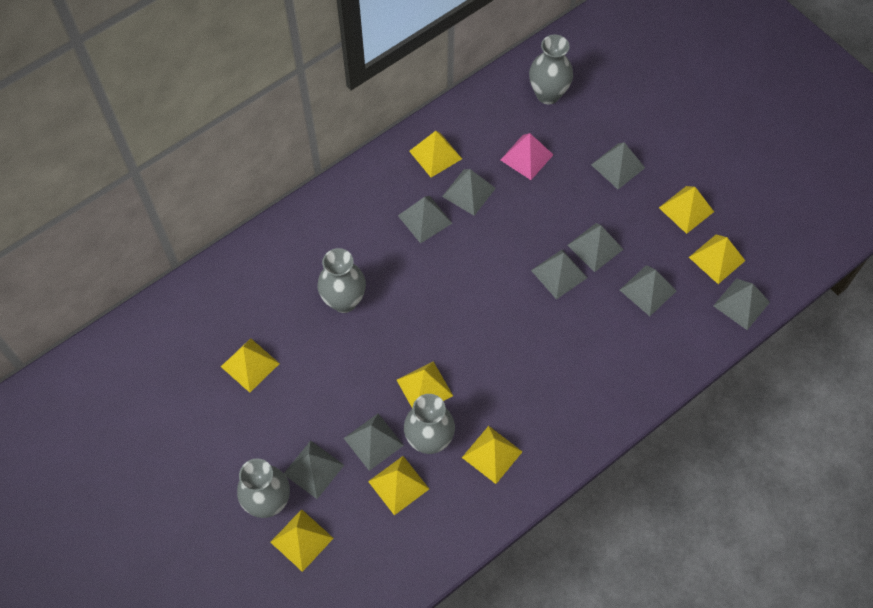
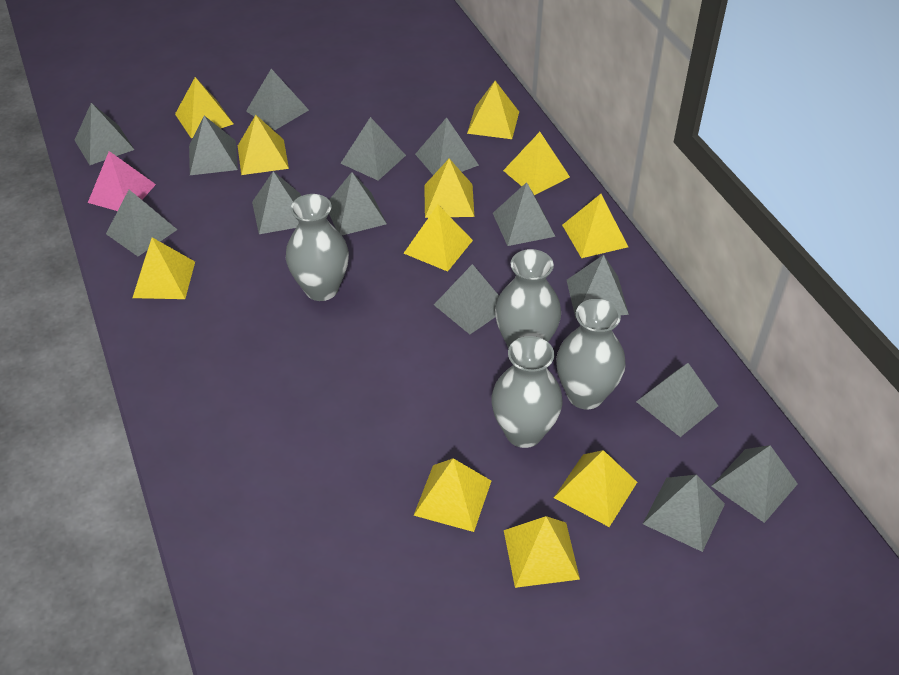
grey pyramid: [284,441,344,499] [344,414,404,471] [398,196,452,244] [442,169,496,216] [531,250,587,299] [568,223,624,272] [591,142,645,189] [620,265,676,316] [714,279,770,330] = 9 -> [75,103,135,165] [106,190,177,256] [189,116,238,175] [246,69,309,130] [252,171,301,234] [329,172,387,235] [340,117,406,181] [415,117,479,175] [434,264,499,334] [493,182,556,246] [567,255,629,319] [636,363,718,437] [643,475,725,552] [712,445,798,523] = 14
yellow pyramid: [221,338,280,393] [270,509,334,572] [368,456,429,515] [397,362,453,408] [409,131,462,177] [462,426,522,484] [659,186,714,234] [689,234,745,284] = 8 -> [133,237,195,299] [175,77,233,138] [238,115,289,175] [404,205,473,272] [413,458,491,532] [424,159,474,218] [467,81,519,139] [503,132,570,195] [504,516,580,588] [554,450,637,527] [562,194,628,258] = 11

